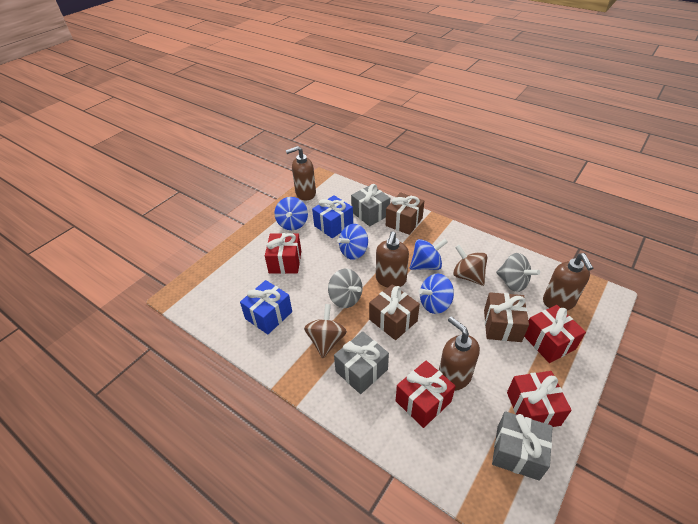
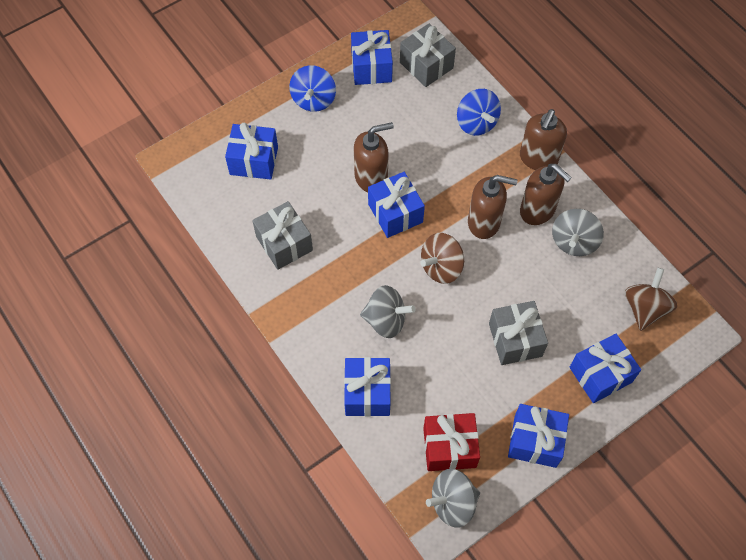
blue gift: [240,280,292,335] [312,195,353,238] = 2 -> [225,123,278,180] [344,357,391,416] [351,30,393,85] [368,172,425,238] [508,404,569,468] [570,334,641,403] = 6
blue spinning top: [275,197,308,230] [337,224,368,260] [410,239,448,270] [419,274,454,314] = 4 -> [289,65,336,112] [457,89,501,136] = 2
brown gift: [369,284,420,340] [386,192,424,235] [484,292,529,342] = 3 -> none = 0
grey spinning top: [328,269,362,308] [496,253,540,292] = 2 -> [360,285,416,338] [426,469,480,528] [552,209,604,256] = 3
red gift: [265,233,301,274] [396,360,456,428] [507,371,572,427] [524,305,586,363] = 4 -> [423,413,480,471] = 1

